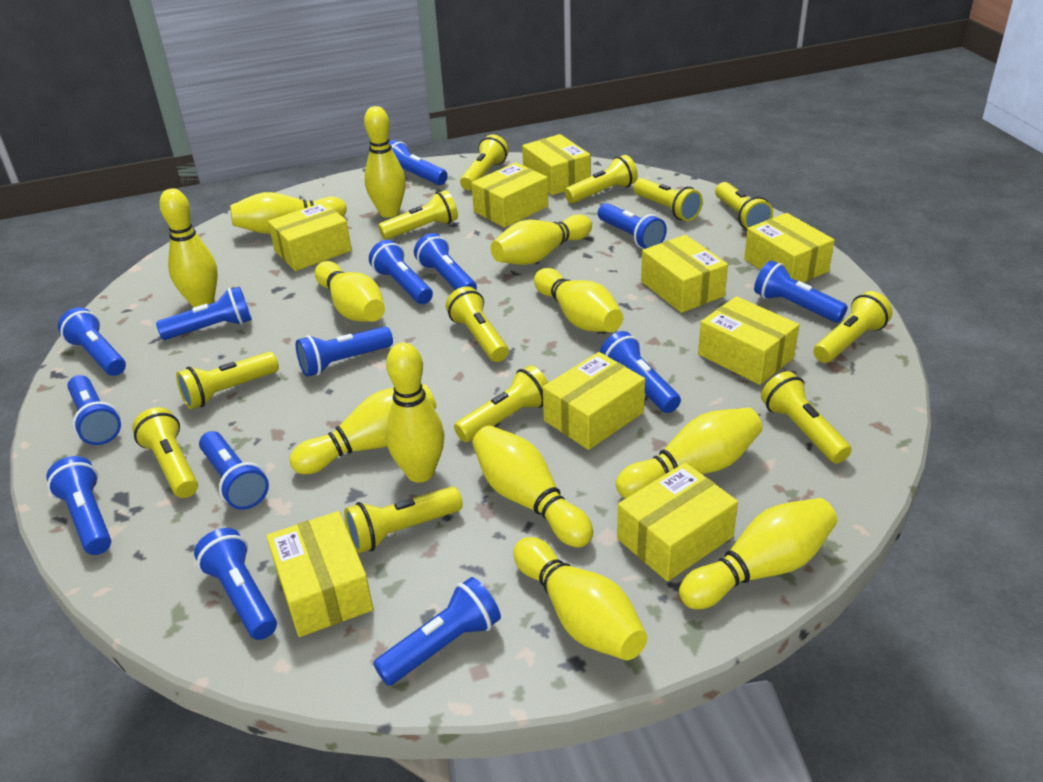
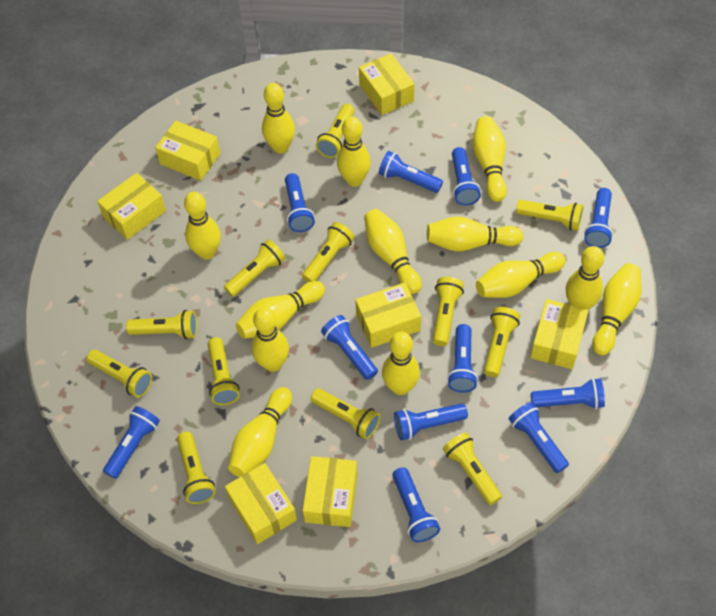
blue flashlight: [46,456,111,555] [58,307,126,376] [67,375,121,445] [156,286,252,340] [194,528,277,640] [199,431,269,510] [296,326,393,377] [369,240,433,304] [373,577,501,686] [389,140,448,185] [414,233,477,290] [598,203,667,249] [600,331,681,413] [754,260,848,323] = 14 -> [103,406,160,479] [285,173,315,232] [321,315,378,380] [379,151,443,193] [392,467,440,542] [394,403,468,440] [447,324,478,393] [452,147,481,205] [509,402,569,473] [531,378,605,409] [584,188,613,248] = 11
yellow bowling pin: [159,188,218,308] [230,192,347,234] [290,384,437,474] [315,261,385,322] [364,106,406,218] [385,343,445,483] [472,425,593,548] [491,214,592,265] [513,537,647,660] [534,268,623,332] [616,408,762,499] [679,498,837,609] = 12 -> [184,192,221,260] [228,387,292,477] [236,281,325,339] [251,307,289,372] [262,83,295,154] [337,117,371,187] [364,209,422,294] [382,332,420,395] [427,216,523,252] [472,116,507,202] [476,252,566,298] [566,246,604,310] [592,263,641,355] = 13
yellow box: [266,511,373,637] [268,202,352,271] [471,162,548,228] [522,134,591,195] [543,352,645,450] [617,462,738,581] [641,235,728,313] [698,296,799,385] [744,213,835,282] = 9 -> [97,173,166,240] [155,121,220,181] [225,463,297,544] [303,456,358,527] [355,283,421,348] [359,53,415,115] [530,299,588,369] = 7

